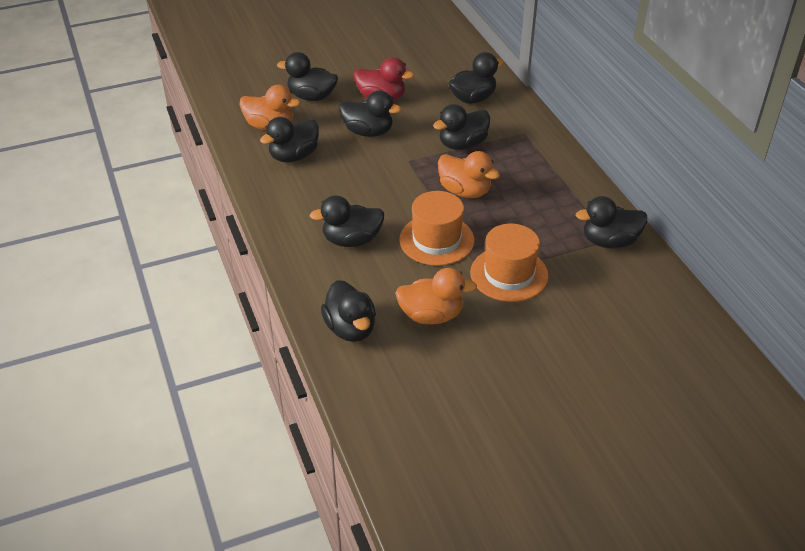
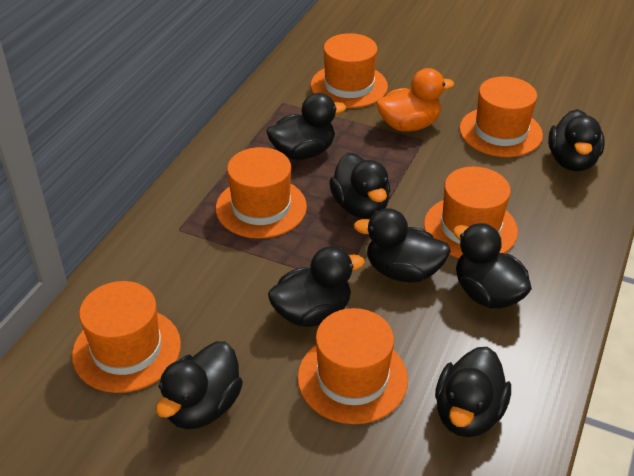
orange duck: [239,85,301,131] [395,268,477,325] [438,151,500,198] = 3 -> [376,68,454,132] = 1
orange hat: [399,191,474,266] [470,224,548,302] = 2 -> [72,281,181,393] [216,147,307,239] [298,308,408,424] [311,33,388,108] [424,166,518,258] [460,76,543,157] = 6
red duck: [354,57,414,101] = 1 -> none = 0

